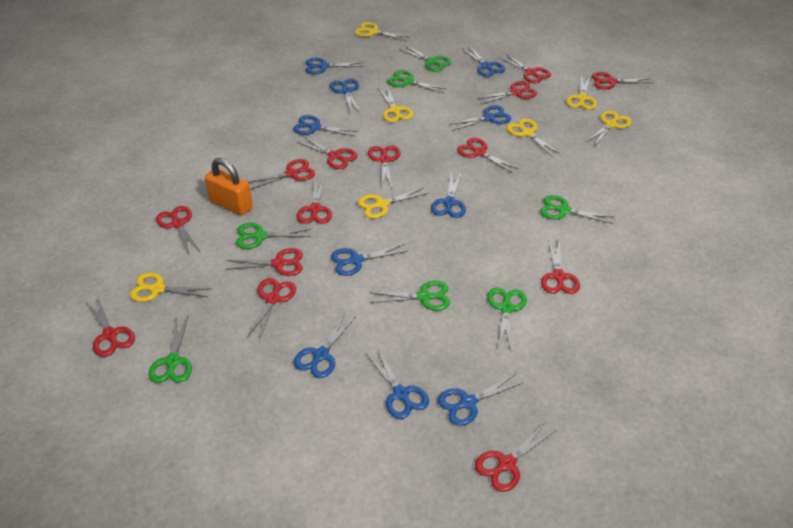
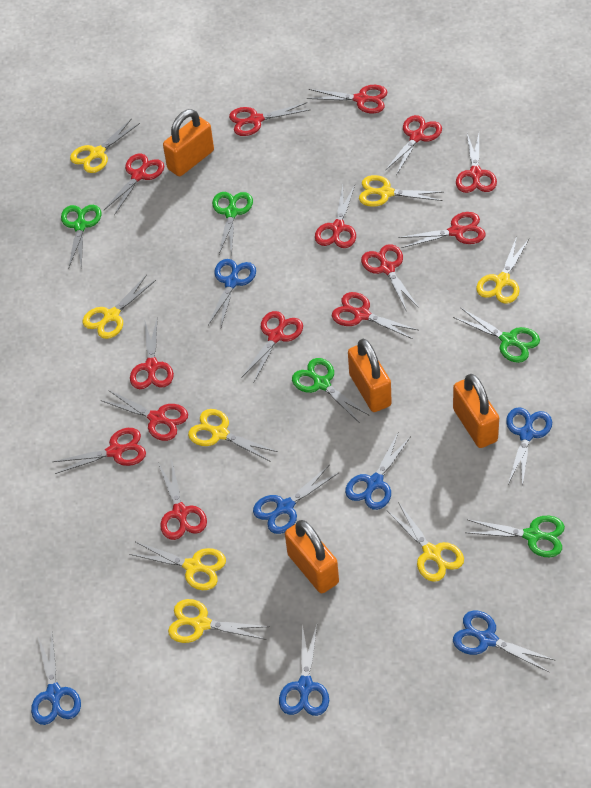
blue scissors: [293,115,358,136] [294,314,356,378] [305,58,364,74] [330,78,360,113] [331,244,408,276] [367,349,429,419] [431,173,466,218] [438,374,524,426] [450,105,511,130] [461,46,505,77] = 10 -> [31,635,81,725] [208,259,256,327] [253,464,338,534] [279,624,329,716] [345,431,411,510] [453,610,554,672] [506,407,552,487] = 7
green scissors: [149,315,192,383] [236,223,311,249] [369,281,450,311] [388,70,447,93] [399,45,452,72] [487,287,527,349] [540,195,614,224] = 7 -> [61,205,101,269] [212,192,253,256] [292,358,370,423] [453,308,540,363] [465,516,565,557] = 5
orange padlock: [205,158,253,216] = 1 -> [163,109,214,176] [285,520,339,593] [348,339,392,412] [453,374,499,448] = 4
yellow scissors: [130,272,211,302] [355,22,410,41] [358,187,428,218] [378,87,413,122] [507,118,560,157] [566,75,597,110] [586,110,632,146] = 7 -> [70,118,140,173] [83,275,156,339] [129,542,226,590] [168,599,270,643] [188,409,278,462] [359,175,443,207] [387,502,464,582] [476,237,529,304] = 8

